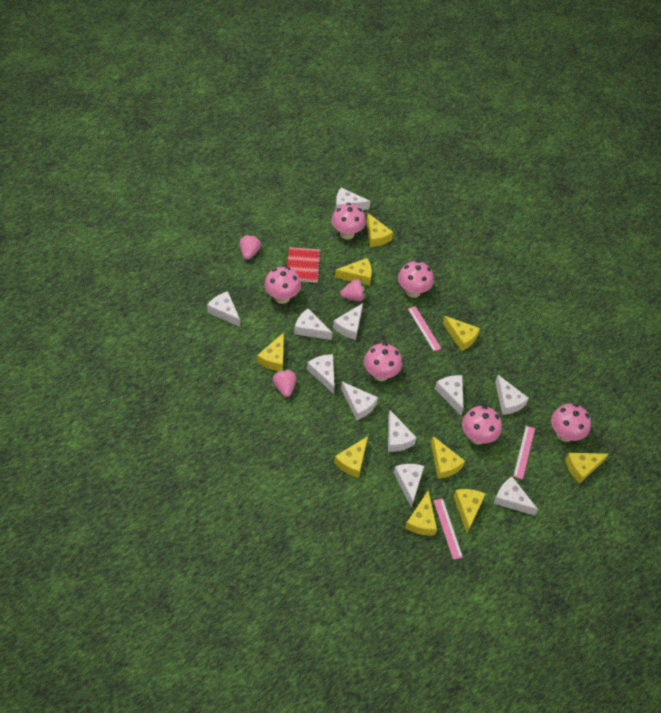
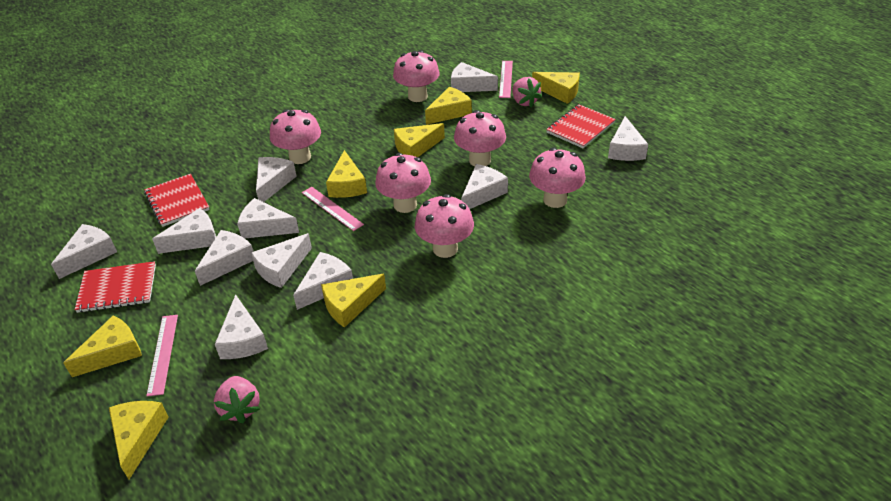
pink strawberry: [240,234,261,260] [273,369,297,397] [340,279,367,302] = 3 -> [214,376,260,423] [512,77,542,107] = 2
red notebook: [287,247,321,283] = 1 -> [75,261,156,313] [144,174,210,227] [546,104,616,148] = 3
yellow cheese: [257,332,284,371] [334,436,368,478] [335,258,372,286] [367,213,393,247] [405,490,437,536] [431,436,465,479] [442,316,480,351] [453,489,485,533] [565,453,609,484] = 9 -> [63,315,142,377] [109,401,169,479] [321,274,386,328] [326,150,367,198] [394,123,445,157] [425,87,472,125] [532,72,580,104] = 7

